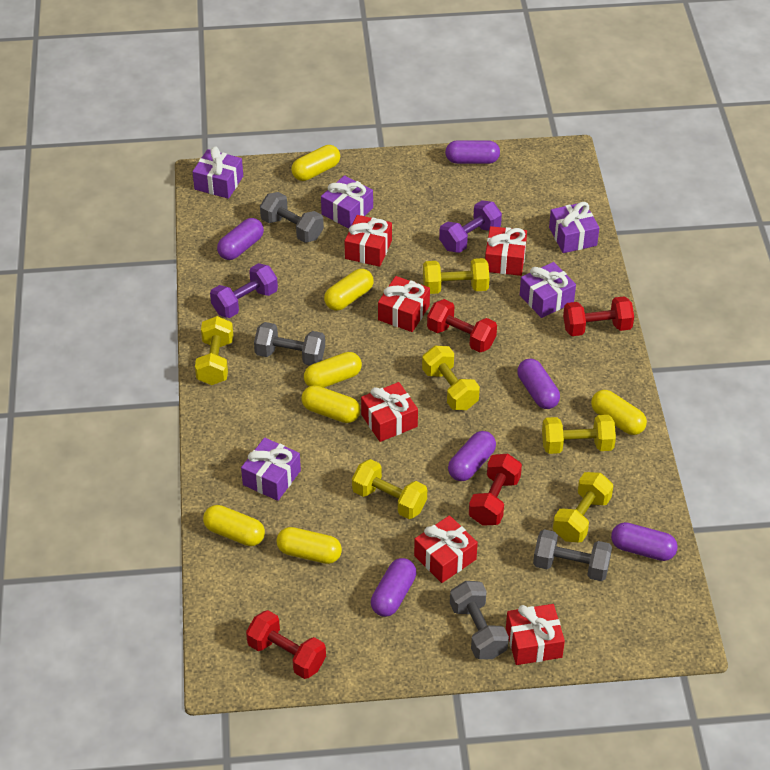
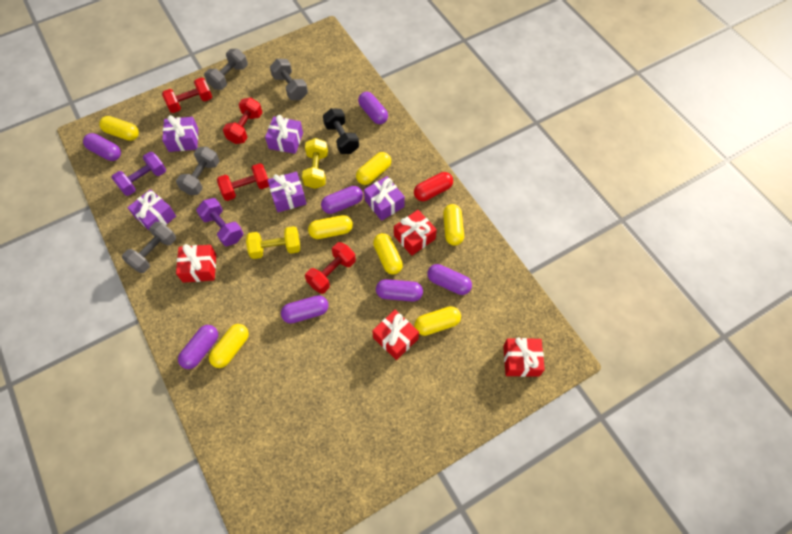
black dumbbell: none = 0 -> [323,108,359,154] = 1
purple capsule: [217,218,264,260] [371,558,416,617] [445,140,500,164] [448,431,496,481] [517,359,560,409] [611,522,678,561] = 6 -> [83,133,121,161] [178,325,218,369] [281,295,329,324] [321,186,363,214] [358,92,388,124] [376,279,423,302] [427,264,472,295] = 7
red capsule: none = 0 -> [414,172,453,201] = 1
red gift: [345,215,392,267] [361,382,418,442] [378,276,430,332] [414,515,478,583] [485,226,527,276] [506,604,565,665] = 6 -> [176,244,216,283] [372,310,419,360] [394,210,437,256] [503,337,545,377] = 4
yellow dumbbell: [195,316,233,385] [352,459,427,519] [422,346,480,410] [423,258,489,294] [542,415,616,454] [553,472,613,543] = 6 -> [246,226,300,259] [302,138,328,189] = 2

